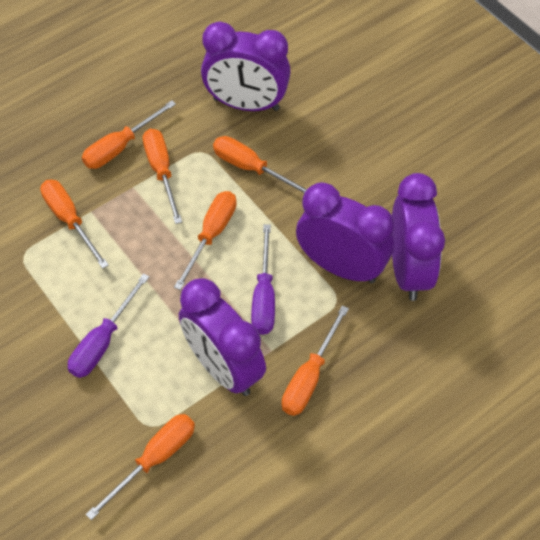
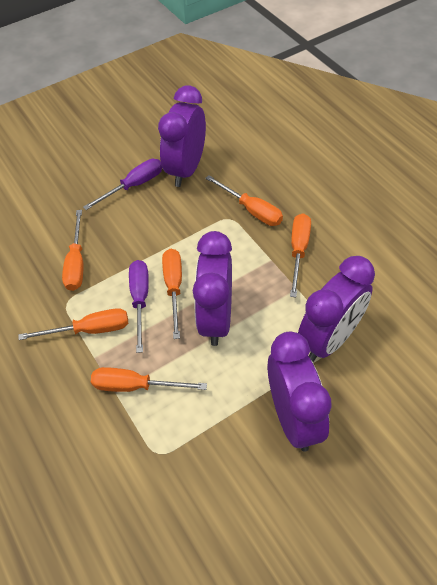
orange screwdriver: [40,180,109,269] [82,100,176,169] [86,414,195,520] [143,129,182,224] [174,191,237,290] [213,136,307,194] [282,305,349,416] = 7 -> [18,308,128,340] [62,210,83,291] [91,367,207,392] [162,249,182,339] [205,175,283,226] [290,213,311,297] = 6

